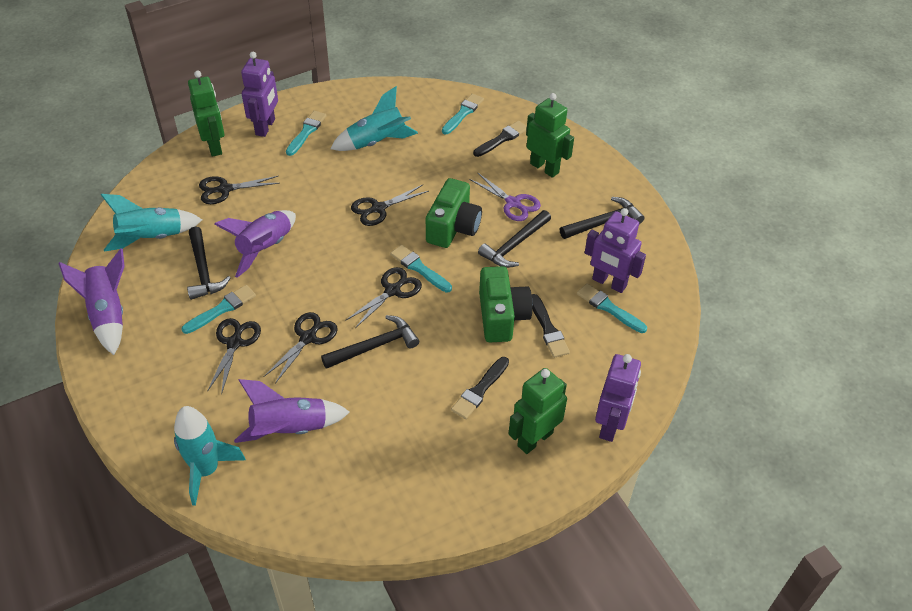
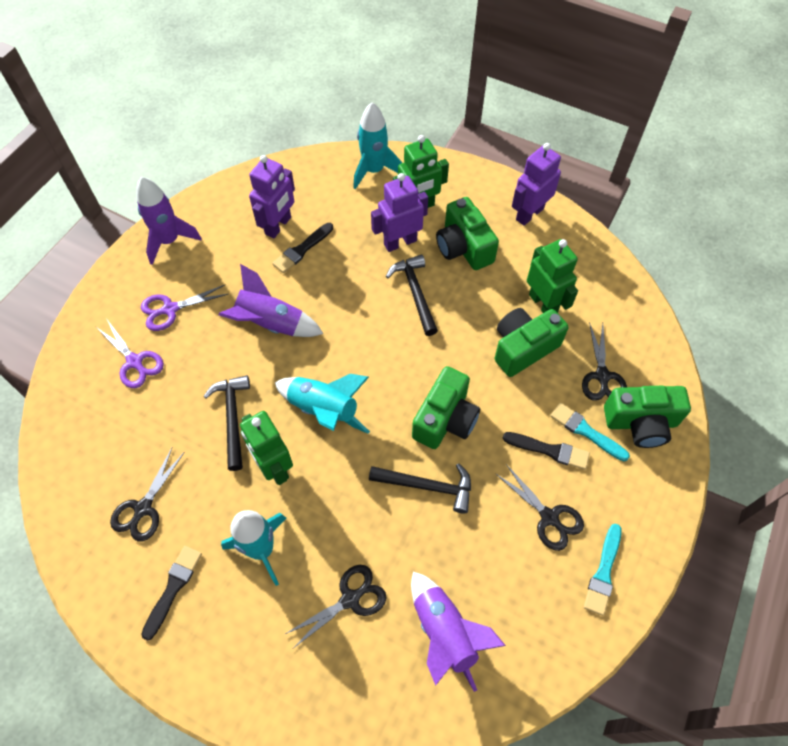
black hammer: [187,227,231,300] [321,315,419,369] [478,210,551,268] [560,197,645,239] = 4 -> [204,375,250,471] [369,463,471,514] [386,255,438,336] = 3
black scissors: [199,176,280,204] [207,318,261,395] [263,312,338,384] [345,267,422,328] [351,185,429,226] = 5 -> [110,448,184,541] [285,565,387,648] [495,464,584,551] [582,322,627,401] = 4
green camera: [426,178,482,248] [479,266,533,342] = 2 -> [412,366,480,449] [436,197,499,270] [495,308,568,377] [604,386,691,448] = 4
purple scissors: [469,172,541,221] = 1 -> [95,318,164,388] [141,285,228,331] = 2
turquoise brush: [181,285,256,334] [286,111,327,156] [390,245,452,293] [442,94,484,134] [577,283,647,333] = 5 -> [550,403,630,461] [584,524,622,616] = 2

